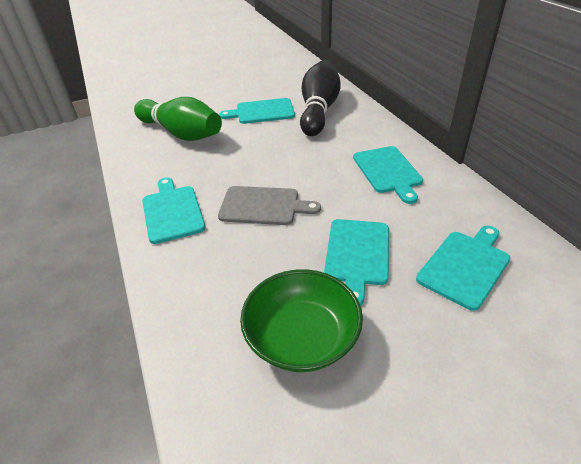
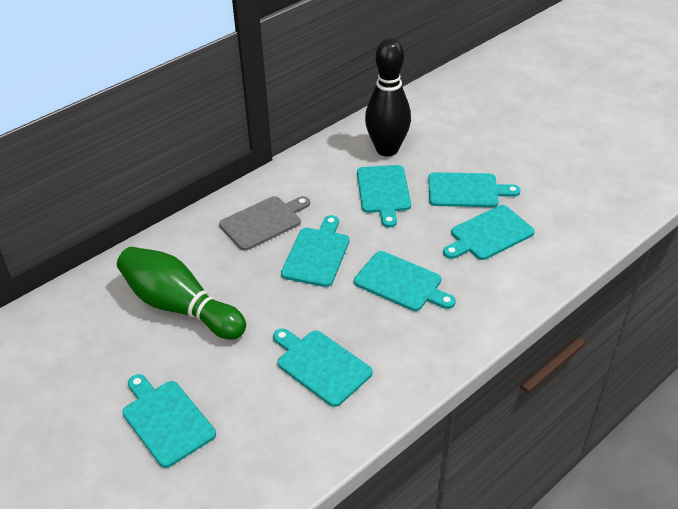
green bowl: [240,269,363,372] = 1 -> none = 0
turquoise cutting board: [142,177,205,244] [219,98,295,124] [324,219,389,306] [353,146,423,204] [416,226,510,311] = 5 -> [122,374,216,468] [273,328,373,407] [281,215,350,287] [354,251,456,311] [357,165,411,228] [428,172,521,207] [443,205,535,260] = 7

